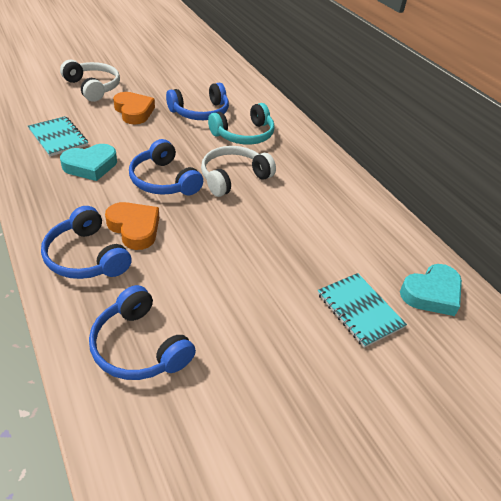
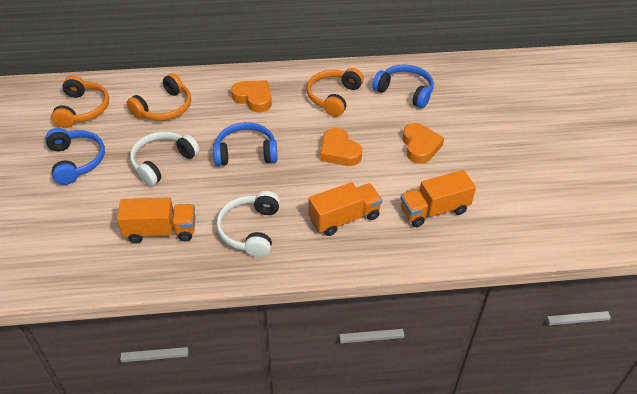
blue headphones: [41,206,132,279] [89,285,196,380] [129,139,203,195] [166,83,229,120] = 4 -> [45,128,105,185] [213,122,278,166] [372,64,434,108] = 3
orange headphones: none = 0 -> [51,76,109,128] [127,73,191,121] [307,68,364,117] = 3
orange heart: [105,202,159,250] [113,92,155,124] = 2 -> [231,80,272,112] [320,128,362,166] [402,123,444,164] = 3
orange truck: none = 0 -> [117,197,196,243] [309,182,382,236] [400,170,476,227] = 3
turquoise headphones: [208,103,275,144] = 1 -> none = 0
turquoise heart: [60,144,117,181] [400,264,462,316] = 2 -> none = 0
turquoise notebook: [28,116,88,157] [318,273,407,348] = 2 -> none = 0

